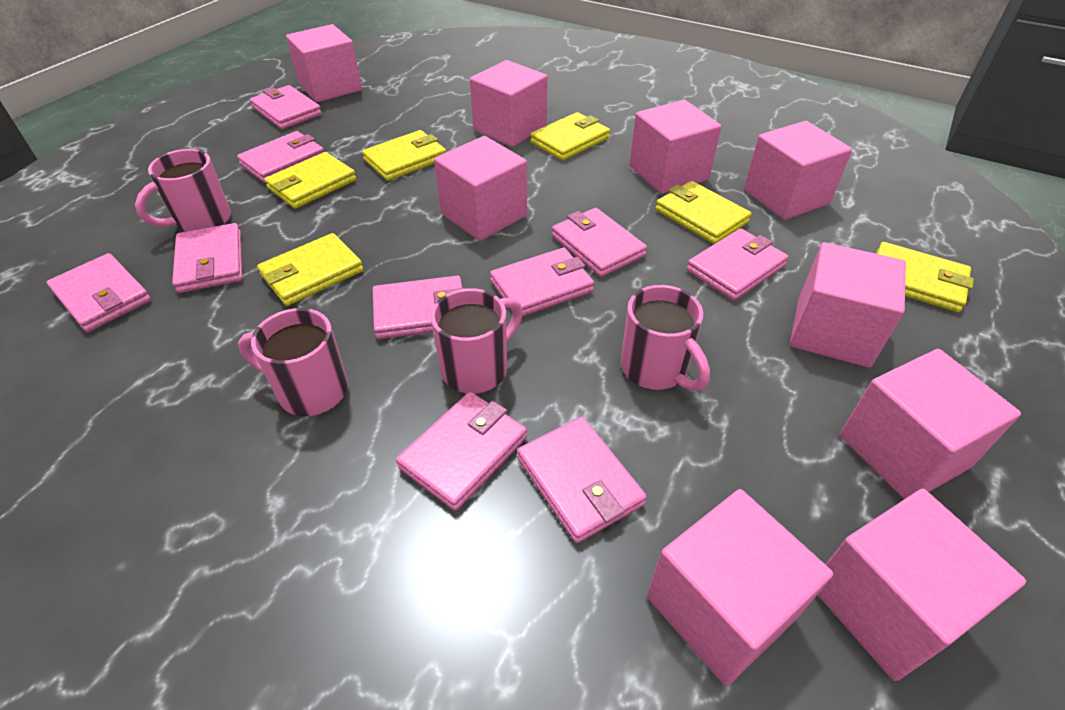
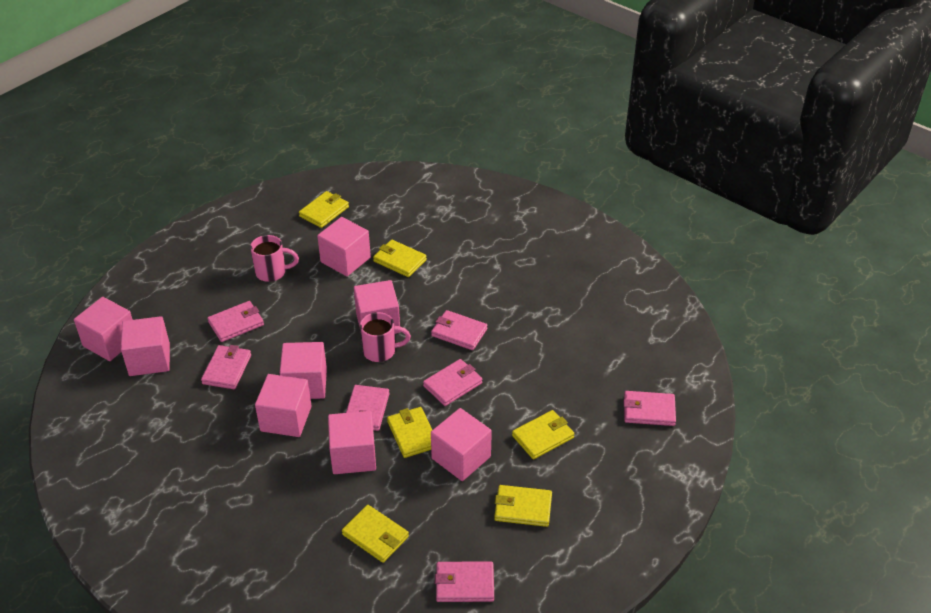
pink cube: [286,24,362,102] [434,136,527,241] [470,60,548,147] [629,100,721,194] [647,489,833,686] [744,121,852,220] [790,242,906,368] [818,489,1026,681] [840,349,1021,499] = 9 -> [74,297,133,361] [121,316,170,376] [255,374,312,437] [280,342,327,399] [317,217,371,276] [328,411,376,474] [354,280,400,334] [431,408,492,481] = 8
pink mug: [135,149,231,232] [238,308,348,416] [430,288,523,394] [621,285,710,391] = 4 -> [250,235,299,282] [360,312,411,362] = 2
pink wallet: [47,253,151,332] [172,223,243,293] [237,131,324,183] [250,85,322,129] [373,276,465,339] [396,392,527,511] [490,248,594,317] [517,417,647,543] [552,208,647,277] [687,229,789,300] = 10 -> [201,345,251,389] [207,301,264,342] [346,385,389,431] [423,359,483,406] [431,310,487,350] [435,561,494,602] [624,391,676,426] = 7

